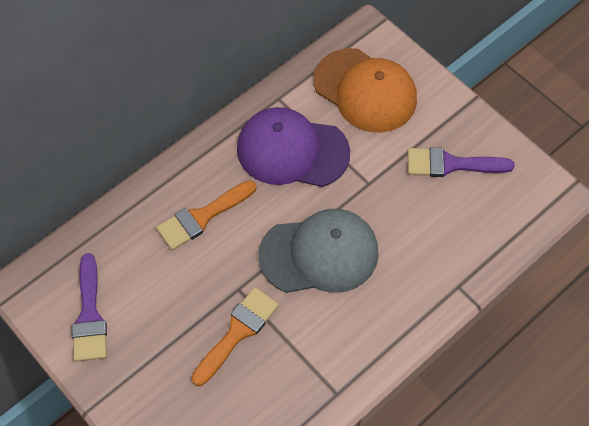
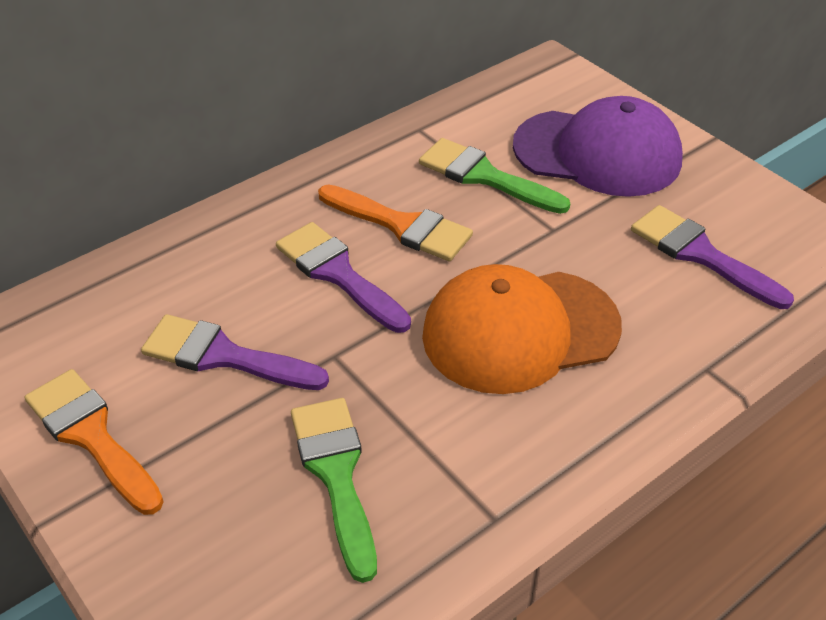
green brush: none = 0 -> [291,398,377,583] [419,138,570,214] = 2
grey cap: [259,209,379,293] = 1 -> none = 0
purple brush: [72,253,107,362] [408,147,515,177] = 2 -> [141,314,329,390] [276,222,411,333] [631,205,794,309] = 3

